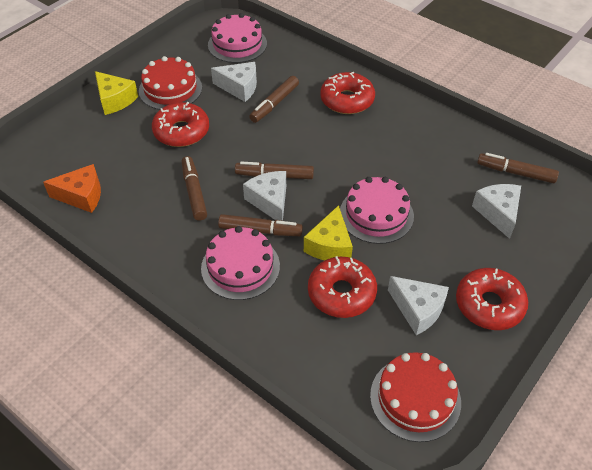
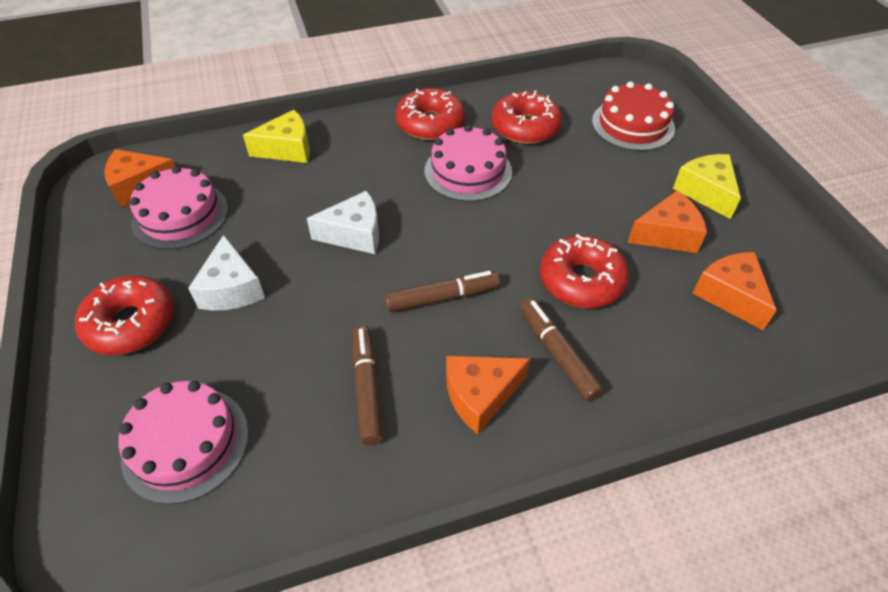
brown marker: [182,156,207,221] [218,214,303,236] [235,162,314,179] [249,76,299,123] [477,153,559,183] = 5 -> [353,326,384,445] [384,271,500,312] [520,298,604,401] = 3
orange cheese: [43,164,101,213] = 1 -> [105,149,175,208] [446,356,530,434] [627,191,707,253] [692,252,777,330] = 4
red cake: [139,56,202,110] [370,352,461,442] = 2 -> [592,81,675,151] = 1
white cheese: [211,62,257,102] [243,171,286,221] [388,276,449,335] [472,184,521,239] = 4 -> [188,235,265,310] [307,191,379,254] = 2

